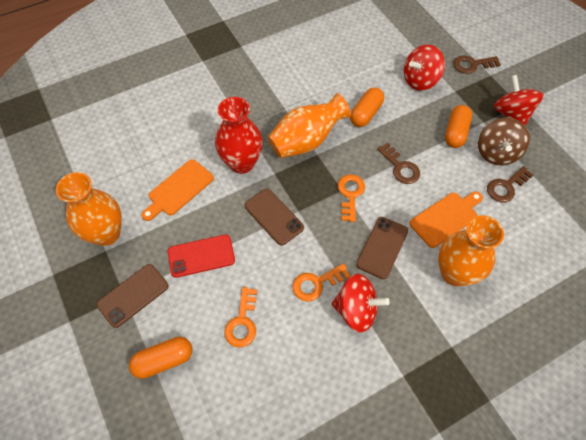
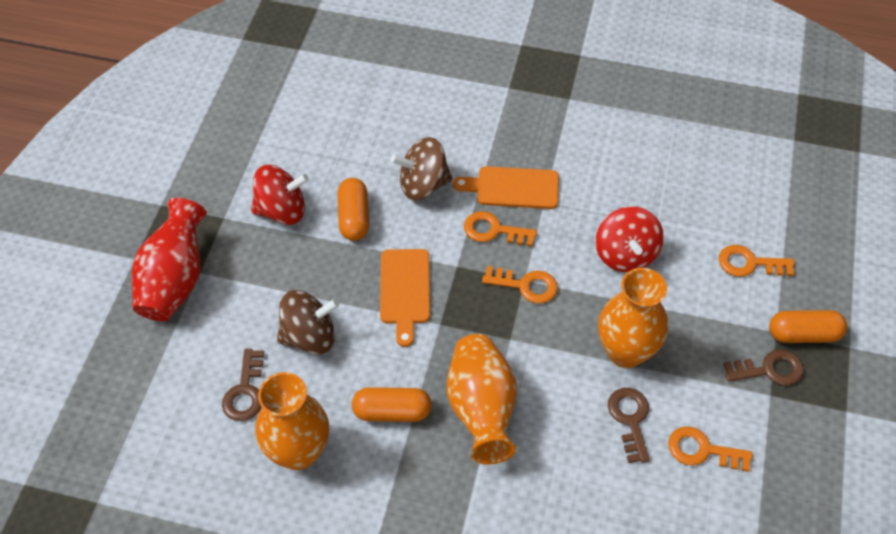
brown phone: [97,264,169,328] [244,189,304,246] [356,217,408,279] = 3 -> none = 0
brown spinning top: [478,117,530,166] = 1 -> [277,290,339,355] [391,137,453,200] = 2
orange key: [224,287,257,348] [293,263,350,301] [338,174,365,222] = 3 -> [464,211,537,246] [482,266,558,304] [668,426,753,472] [719,245,795,277] = 4
red phone: [168,235,235,278] = 1 -> none = 0
red spinning top: [332,274,390,332] [404,45,445,91] [494,75,544,126] = 3 -> [251,165,309,225] [596,206,664,272] = 2

